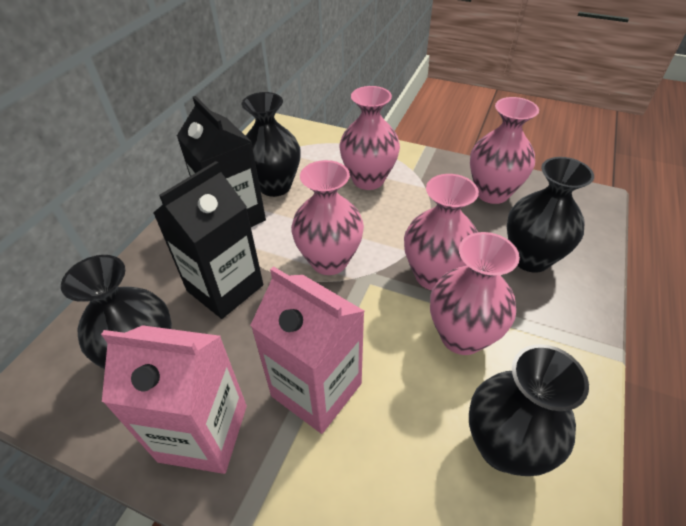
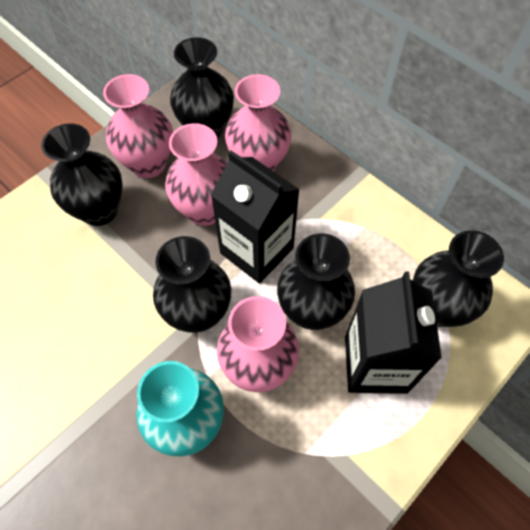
black vase: [61,255,172,369] [242,92,301,197] [469,344,589,476] [507,157,594,273] = 4 -> [41,123,123,226] [153,236,231,333] [170,37,234,138] [277,233,355,330] [413,230,504,327] = 5
pink carton: [101,325,247,474] [250,266,364,434] = 2 -> none = 0
pink vase: [291,160,364,275] [339,86,400,190] [404,174,479,290] [430,232,520,355] [470,97,539,204] = 5 -> [103,74,173,178] [165,123,227,226] [217,296,299,392] [225,74,292,171] = 4
turquoise vase: none = 0 -> [136,361,224,456] = 1

